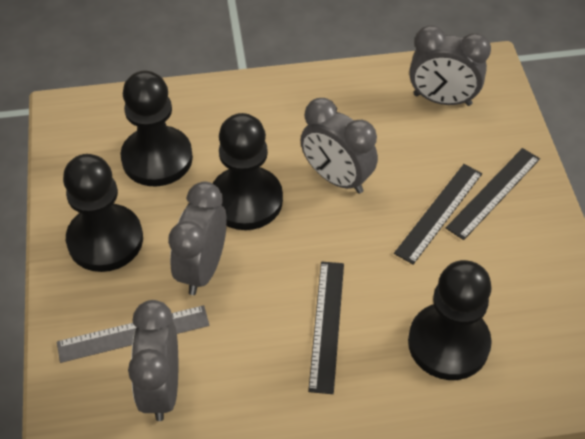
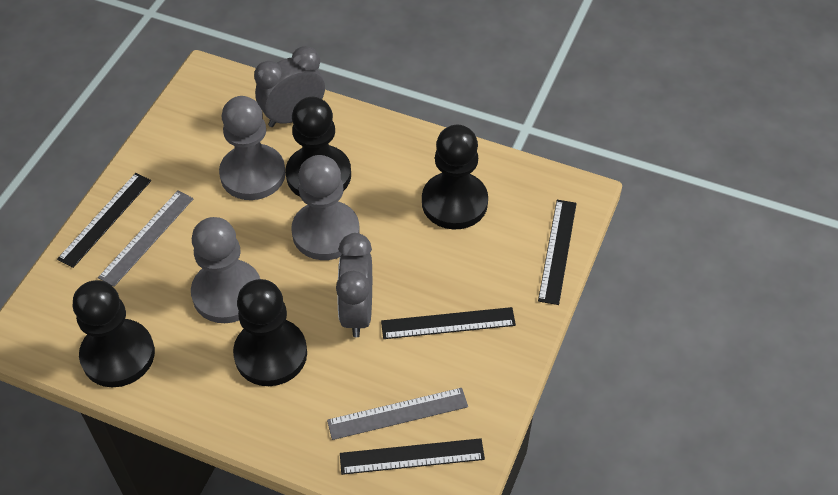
black ruler: [308,261,344,394] [394,164,482,264] [446,148,540,240] = 3 -> [57,173,151,268] [340,438,485,475] [381,307,516,339] [538,200,577,305] = 4
grey clock: [128,300,178,421] [168,182,227,295] [301,98,378,194] [409,25,491,106] = 4 -> [254,46,325,127] [336,233,372,337] = 2
grey pawn: none = 0 -> [191,217,260,323] [219,96,286,200] [291,155,360,260] = 3
grey ruler: [57,305,209,363] = 1 -> [98,191,193,287] [327,388,468,440] = 2

